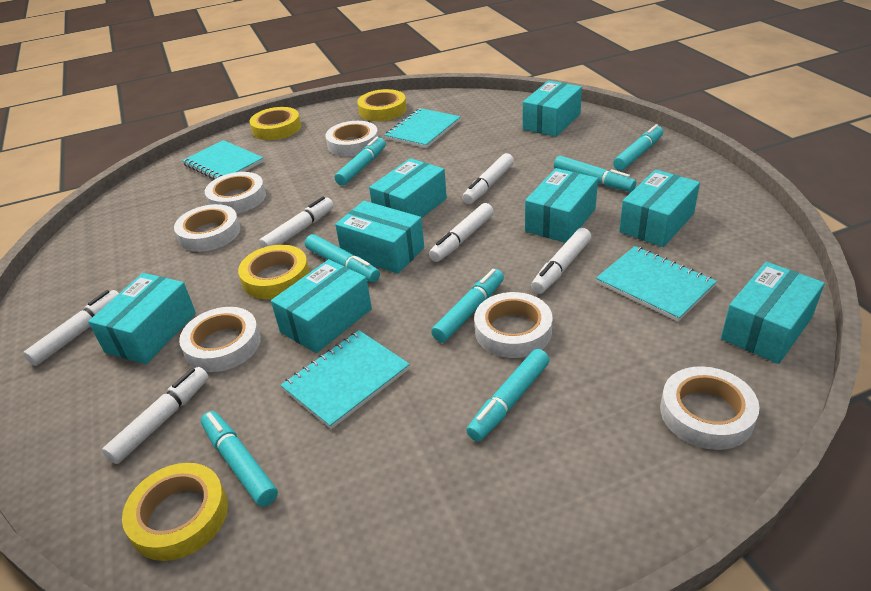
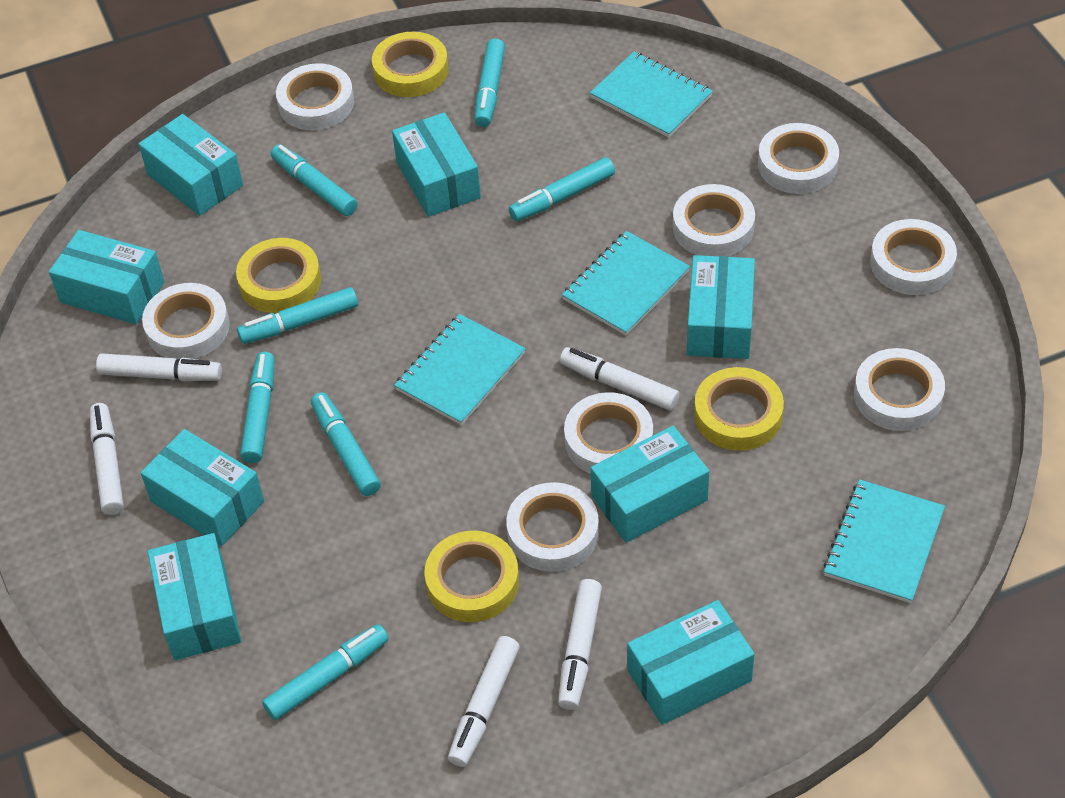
white marker: [23,290,119,366] [102,367,209,464] [259,197,334,248] [429,203,494,262] [462,153,514,204] [531,228,591,294] = 6 -> [90,403,124,515] [96,353,222,381] [448,636,520,767] [558,579,602,710] [560,347,680,411] = 5
white tape: [174,204,240,252] [179,307,261,372] [205,172,266,214] [326,121,378,157] [474,292,553,358] [660,366,760,450] = 6 -> [142,283,230,360] [276,63,354,130] [506,482,599,572] [564,392,653,474] [673,184,755,256] [758,123,839,194] [854,348,945,431] [870,219,957,295] = 8

